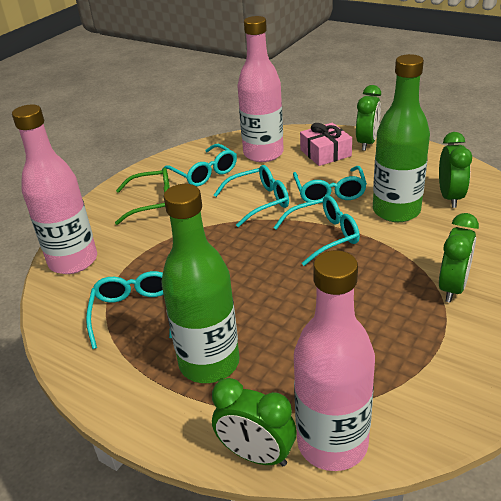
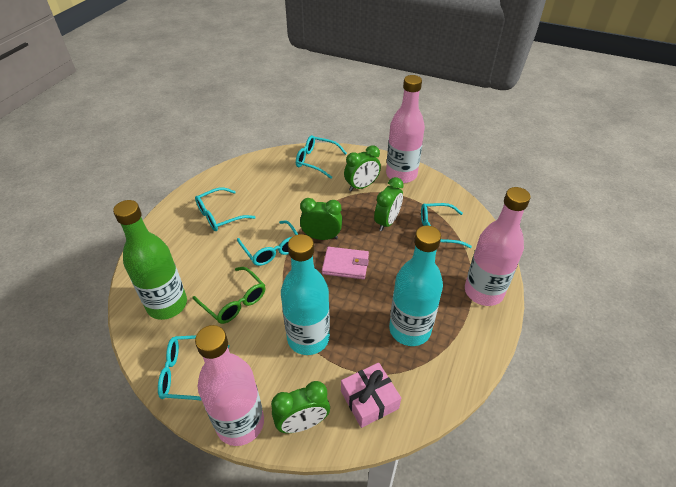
green bottle: [162,184,240,383] [373,54,430,222] = 2 -> [113,200,187,320] = 1
pink wallet: none = 0 -> [322,247,369,279] = 1
turquoise bottle: none = 0 -> [281,234,330,355] [389,226,443,346] = 2

